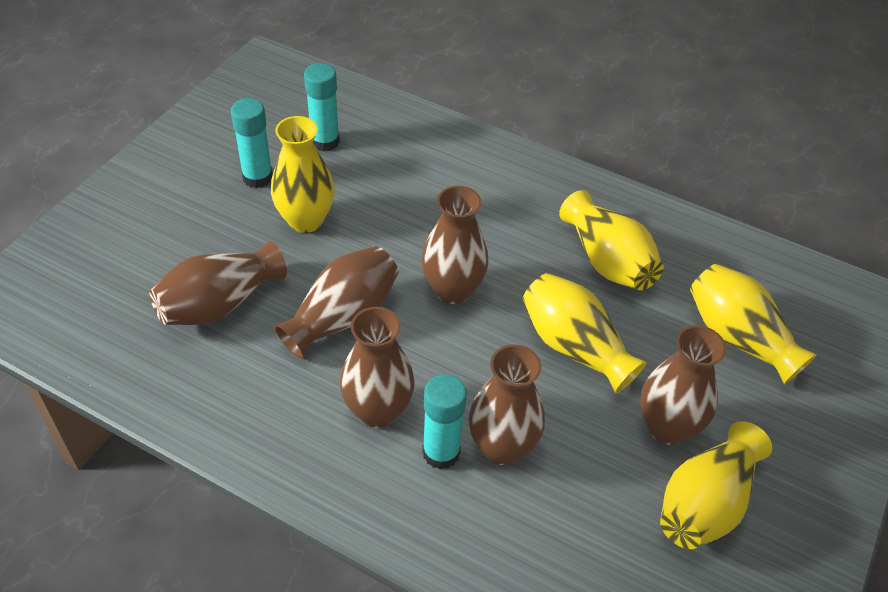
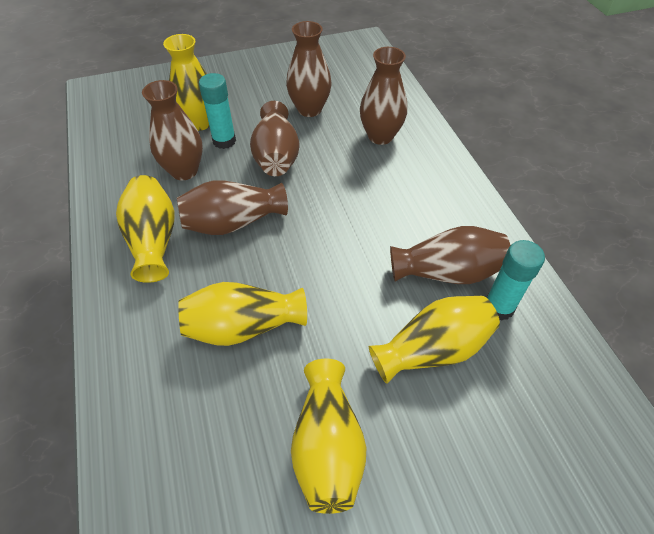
turquoise glue stick: [231,98,273,188] [304,63,340,152] [422,374,467,470] = 3 -> [199,73,236,149] [486,240,545,321] = 2

